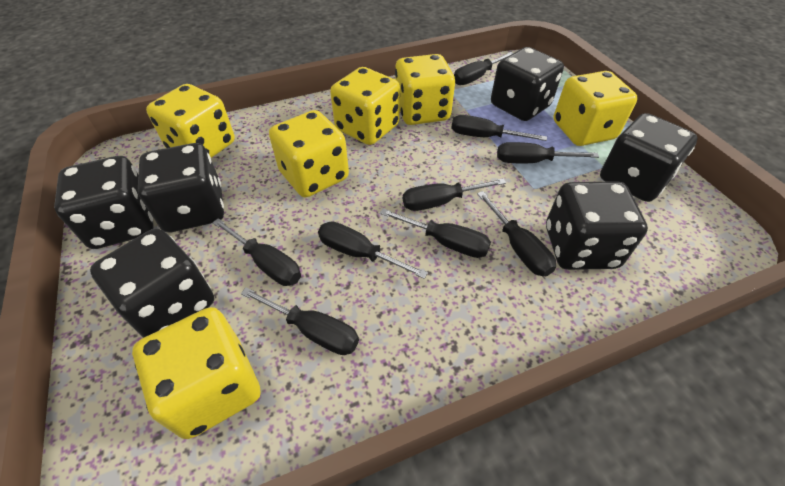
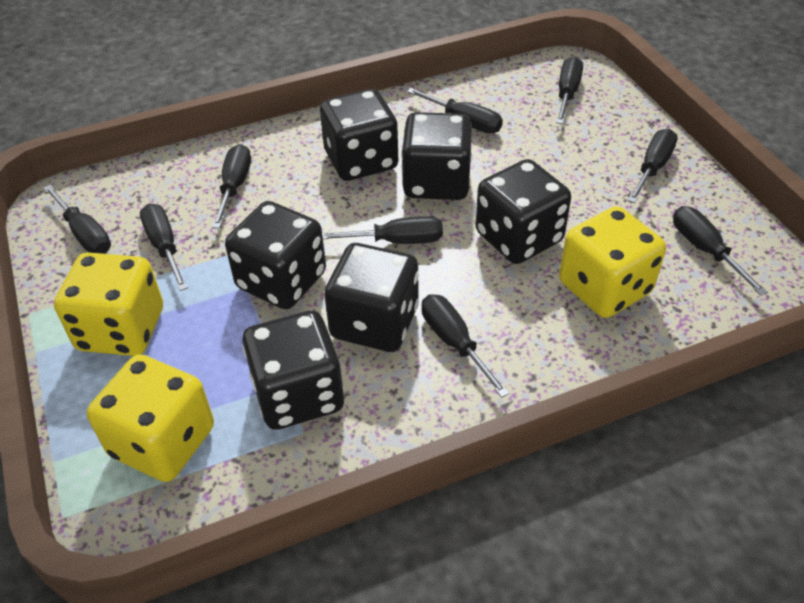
yellow dice: [132,307,260,439] [146,84,235,158] [269,110,349,197] [330,67,400,145] [395,54,455,125] [553,71,638,146] = 6 -> [54,252,163,356] [87,354,214,482] [559,206,666,318] = 3

